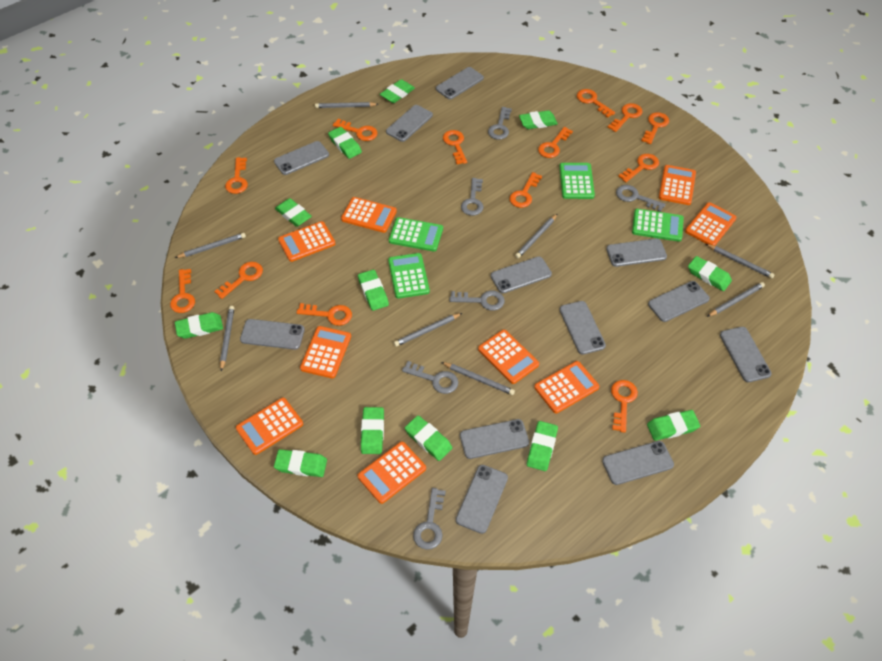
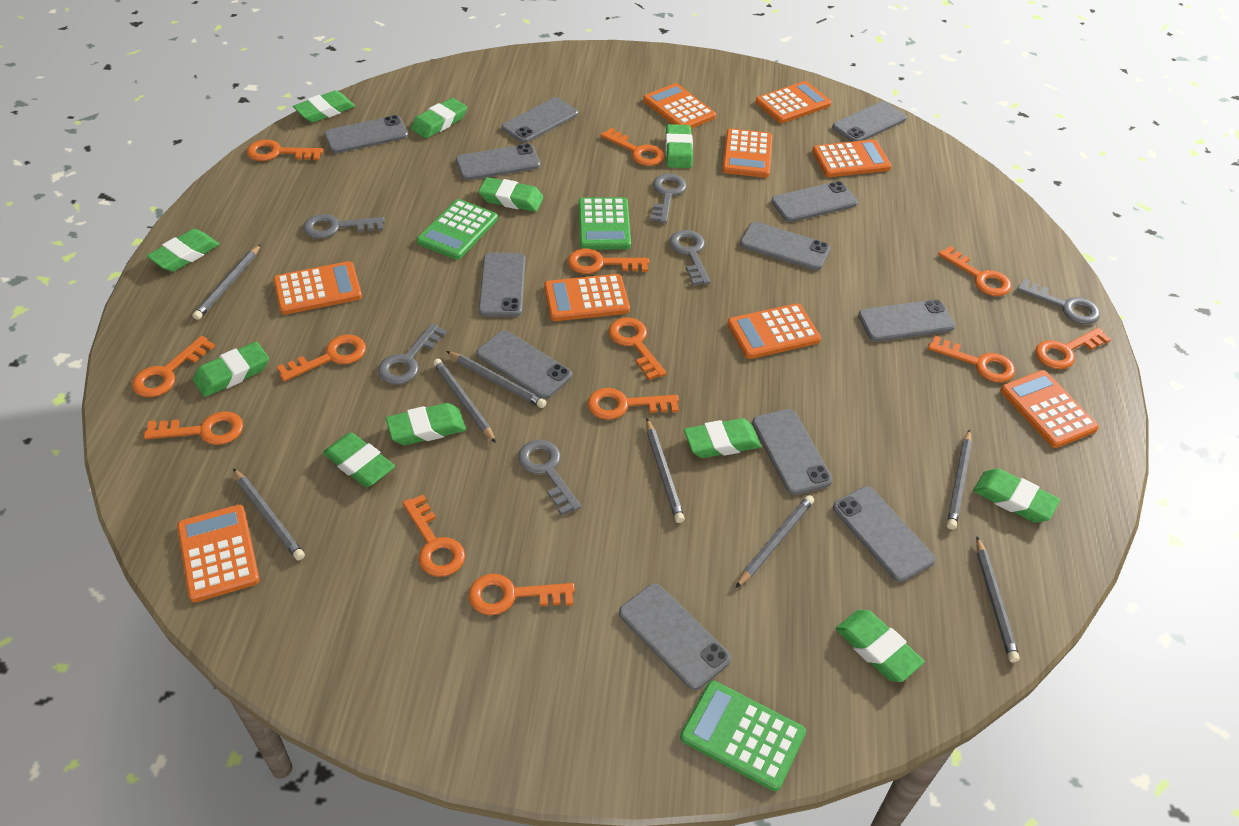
green calculator: [388,253,430,299] [389,217,443,252] [559,163,595,199] [632,209,684,242] = 4 -> [417,199,498,260] [579,197,631,249] [680,681,806,791] = 3
green eraser: [175,312,223,339] [274,449,327,477] [275,198,312,227] [328,127,362,159] [358,270,389,311] [361,407,384,454] [380,79,415,103] [405,415,452,461] [519,110,558,129] [527,421,558,471] [647,410,700,441] [688,256,732,291] = 12 -> [147,229,219,272] [193,342,269,397] [293,90,355,123] [323,432,395,487] [386,403,466,445] [411,98,467,138] [478,177,544,212] [665,124,693,168] [684,418,761,458] [836,610,925,682] [973,468,1060,523] = 11

